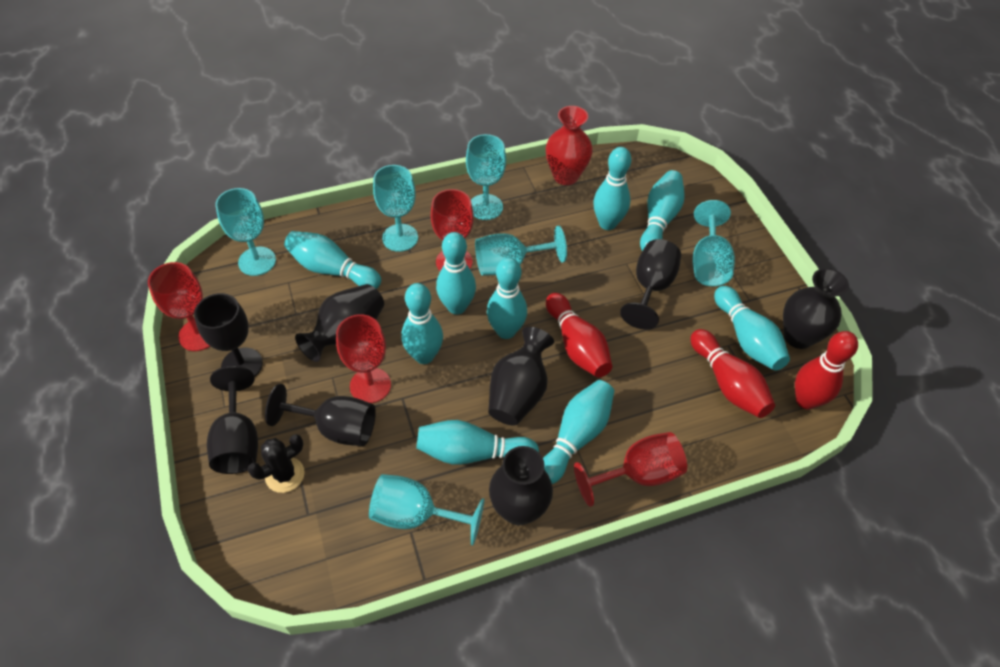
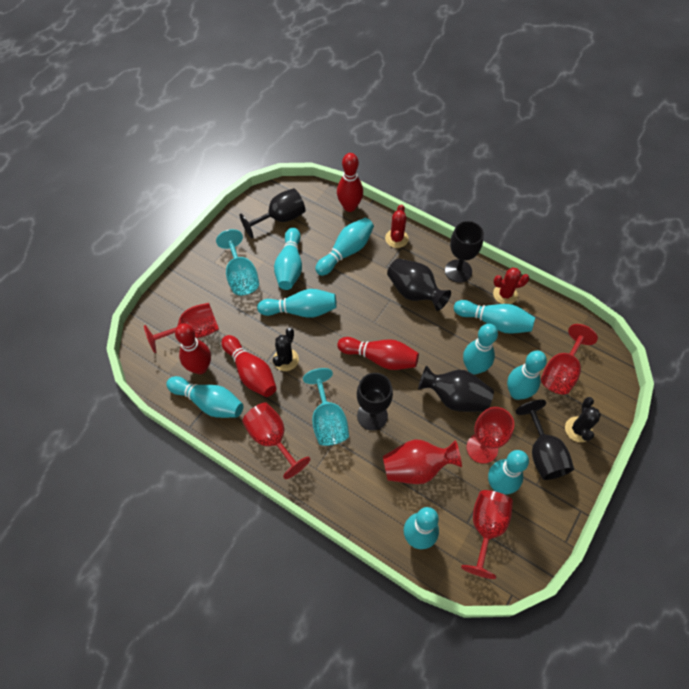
black cactus: [247,434,305,493] = 1 -> [273,328,299,371] [565,397,601,442] = 2
black vase: [295,284,384,362] [488,327,554,426] [489,446,553,525] [783,268,849,349] = 4 -> [387,258,451,311] [418,365,494,412] = 2
red bowling pin: [546,293,612,378] [690,329,775,418] [795,331,858,410] = 3 -> [175,323,211,374] [221,335,276,397] [337,153,363,212] [337,337,419,370] = 4
red cactus: none = 0 -> [385,204,409,248] [493,267,529,304] = 2
red goblet: [148,262,210,351] [336,314,391,403] [431,189,474,271] [574,432,687,507] = 4 -> [144,303,219,353] [242,402,311,479] [461,490,513,579] [466,407,514,464] [541,324,598,394] = 5
turquoise goblet: [215,188,276,276] [369,474,485,545] [373,165,418,252] [466,134,506,220] [475,226,567,276] [692,200,735,286] = 6 -> [216,229,259,295] [303,368,349,446] = 2

